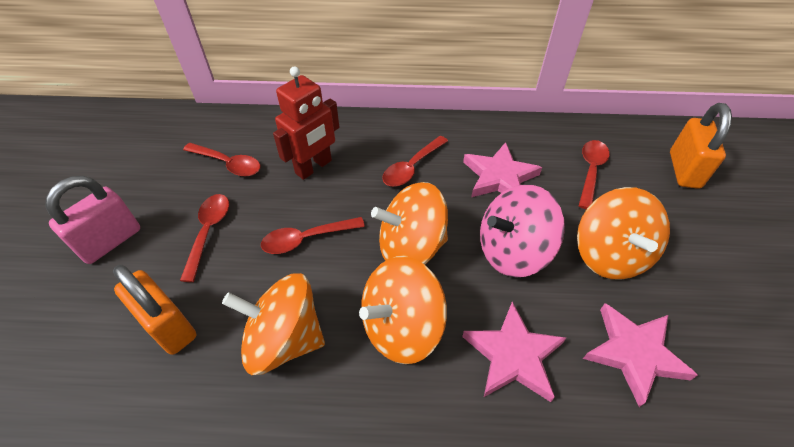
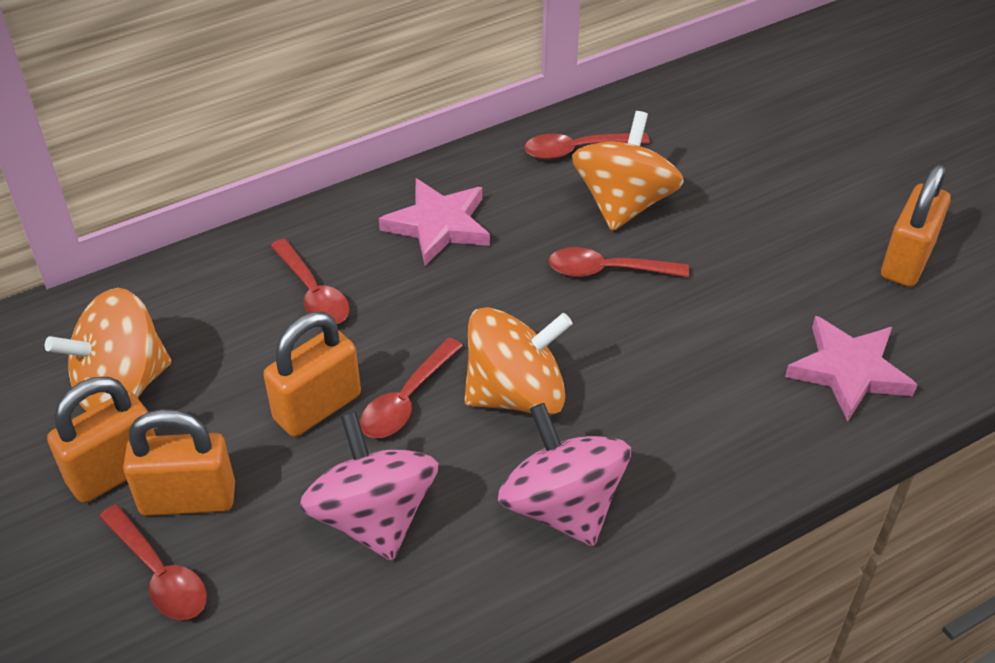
orange padlock: [113,265,196,355] [670,103,732,189] = 2 -> [47,377,156,503] [123,409,235,516] [263,312,361,437] [881,164,950,287] = 4
orange spinning top: [222,273,325,375] [359,256,447,364] [371,182,448,264] [577,187,670,280] = 4 -> [45,288,171,411] [464,307,573,415] [572,111,684,231] = 3
pink padlock: [45,176,140,264] = 1 -> none = 0
pink spinning top: [480,185,565,277] = 1 -> [300,412,438,561] [498,403,631,546] = 2
pink star: [462,302,566,402] [463,142,542,197] [583,303,698,407] = 3 -> [379,178,490,266] [785,316,917,422] = 2
red robot: [273,66,339,180] = 1 -> none = 0

